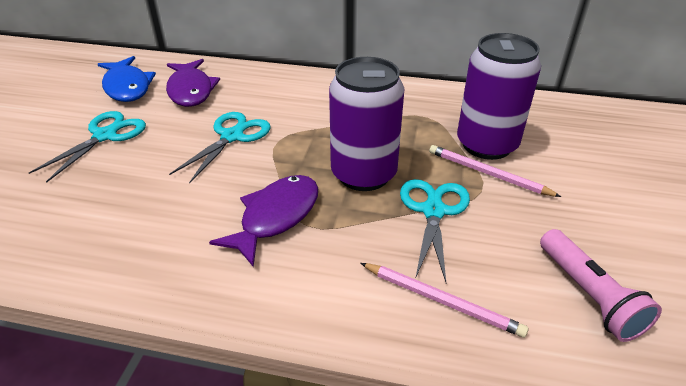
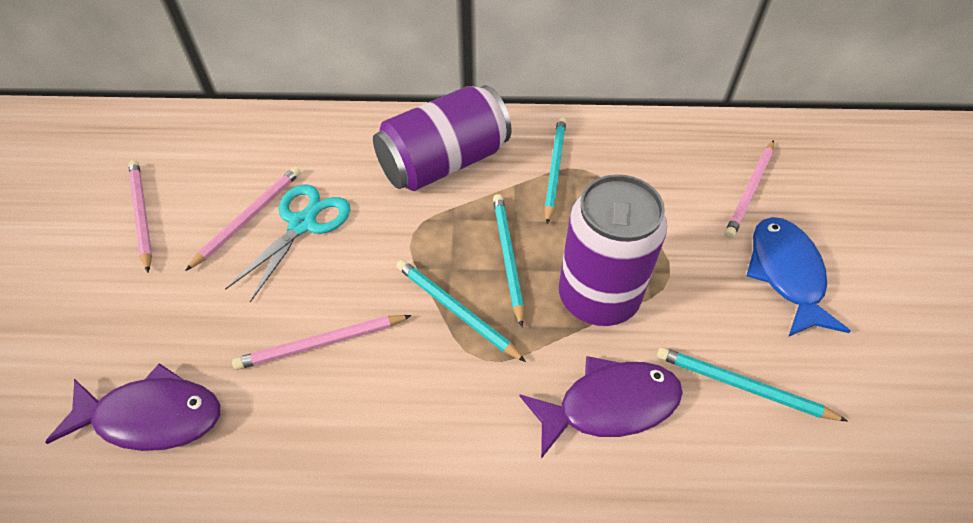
pink flashlight: [540,229,662,342] = 1 -> none = 0
pink pencil: [361,263,529,338] [429,145,561,197] = 2 -> [128,160,152,272] [185,166,301,271] [232,315,412,370] [724,140,774,239] = 4
turquoise pencil: none = 0 -> [396,260,526,362] [493,194,524,327] [544,117,566,225] [657,347,847,421] = 4
turquoise scissors: [29,111,146,183] [169,112,271,184] [400,179,470,282] = 3 -> [225,185,351,302] = 1

